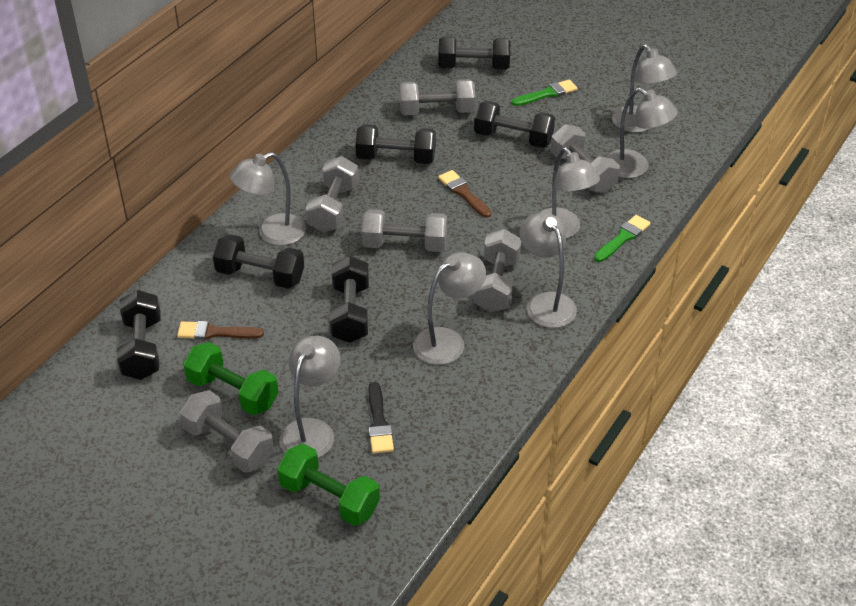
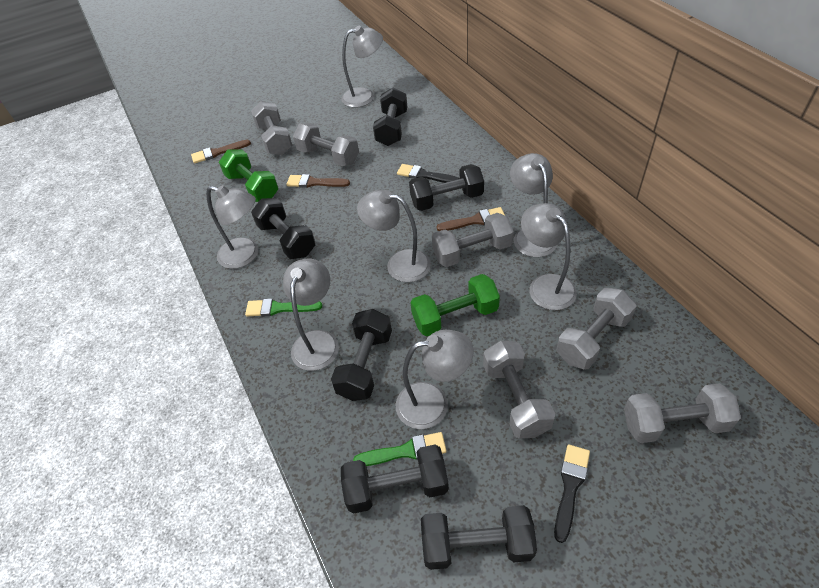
black brush: [368,382,394,454] = 1 -> [397,164,459,183] [554,444,590,543] = 2
brown brush: [177,321,264,340] [438,170,491,218] = 2 -> [191,140,251,163] [287,174,350,188] [436,207,505,231] = 3

